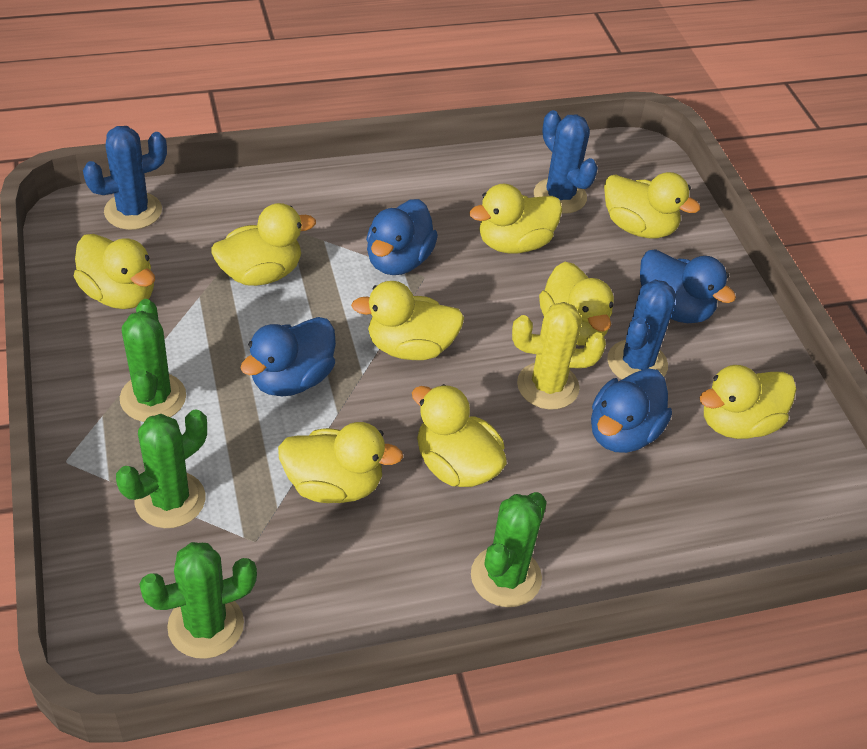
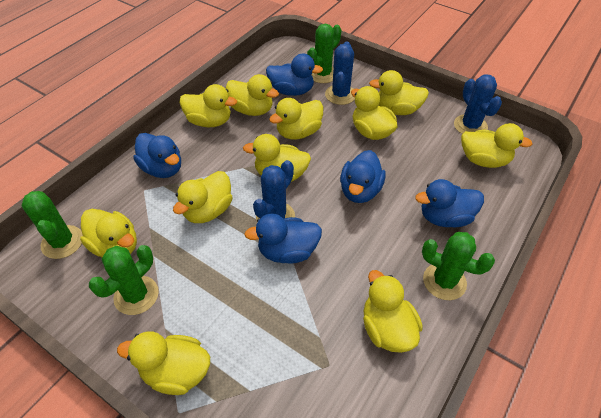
blue duck: [240,317,336,397] [366,199,438,275] [591,368,672,453] [640,249,736,323] = 4 -> [133,133,181,178] [244,214,322,264] [266,54,323,96] [340,150,386,203] [415,179,484,227] = 5
yellow cactus: [512,302,606,409] = 1 -> none = 0
yellow duck: [74,234,155,309] [211,203,316,286] [278,422,403,503] [351,281,464,360] [412,384,507,487] [469,184,562,253] [539,261,614,345] [604,172,700,238] [699,365,796,439] = 9 -> [80,209,137,257] [117,331,210,395] [173,171,233,223] [180,84,237,127] [226,74,279,116] [243,134,311,182] [269,98,324,140] [351,86,398,140] [363,270,423,353] [369,70,429,115] [461,123,532,168] = 11

